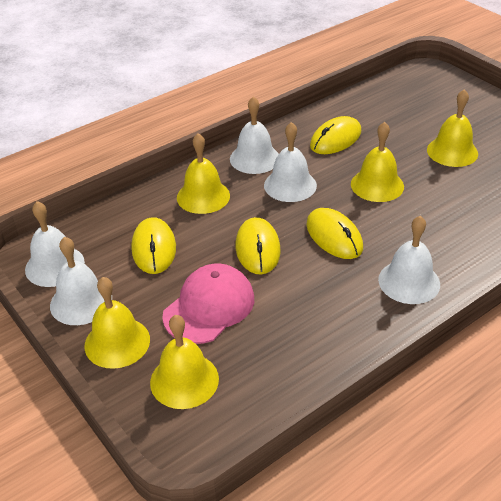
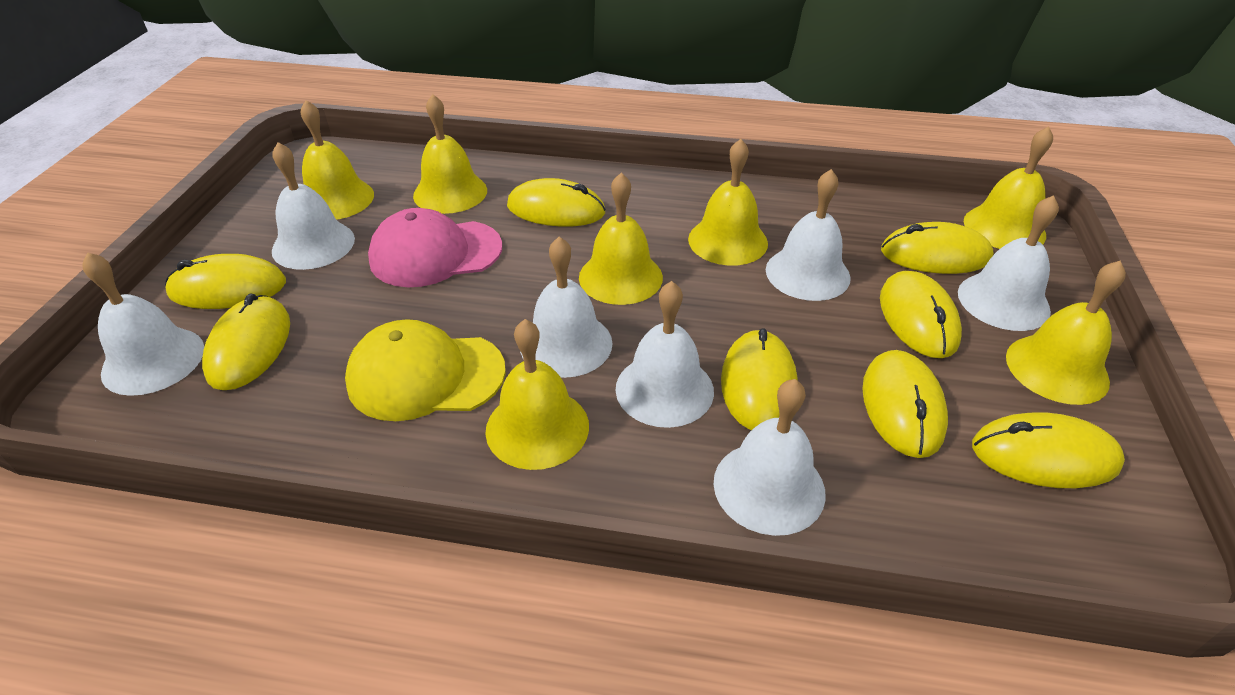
white bell: [25,201,85,287] [50,237,112,325] [230,96,279,174] [264,122,317,202] [378,216,440,304] = 5 -> [82,252,204,396] [272,142,355,270] [520,237,613,378] [616,281,714,428] [713,379,826,536] [766,169,851,301] [958,195,1059,331] = 7
yellow bell: [85,277,150,369] [150,315,219,409] [177,133,230,214] [351,122,404,202] [427,89,478,167] = 5 -> [301,100,374,220] [413,94,487,214] [485,319,589,470] [579,173,663,305] [688,139,768,266] [964,126,1053,249] [1006,261,1126,405] = 7
yellow cap: none = 0 -> [345,319,506,421] = 1
yellow mouse: [131,217,176,274] [236,217,281,275] [306,208,363,259] [310,116,361,154] = 4 -> [165,254,286,309] [202,293,290,390] [507,178,606,227] [721,328,798,430] [862,350,948,458] [880,271,962,358] [881,222,994,274] [972,412,1125,488] = 8

